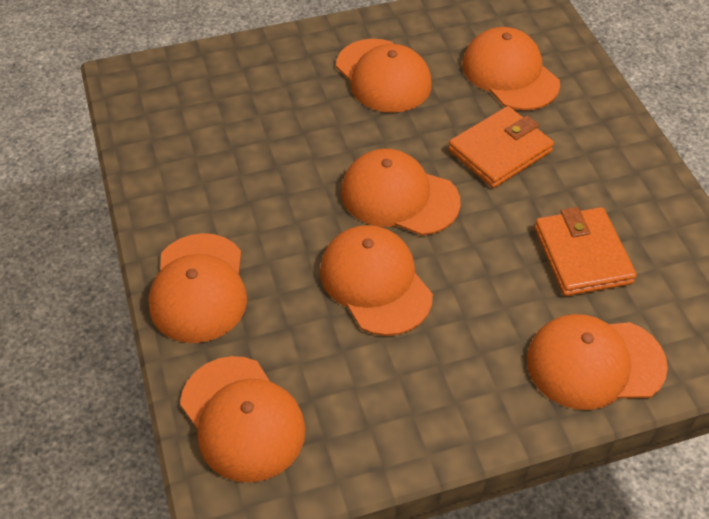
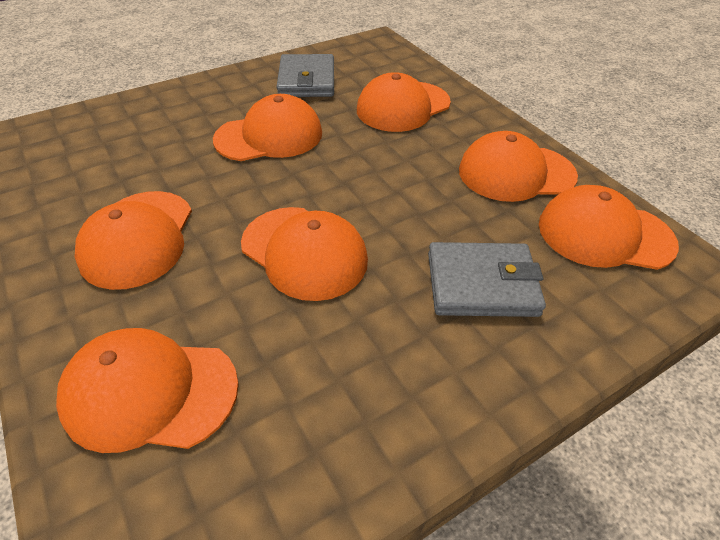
grey wallet: none = 0 -> [276,54,334,97] [428,242,546,317] = 2
orange wallet: [448,106,554,188] [534,207,637,296] = 2 -> none = 0

